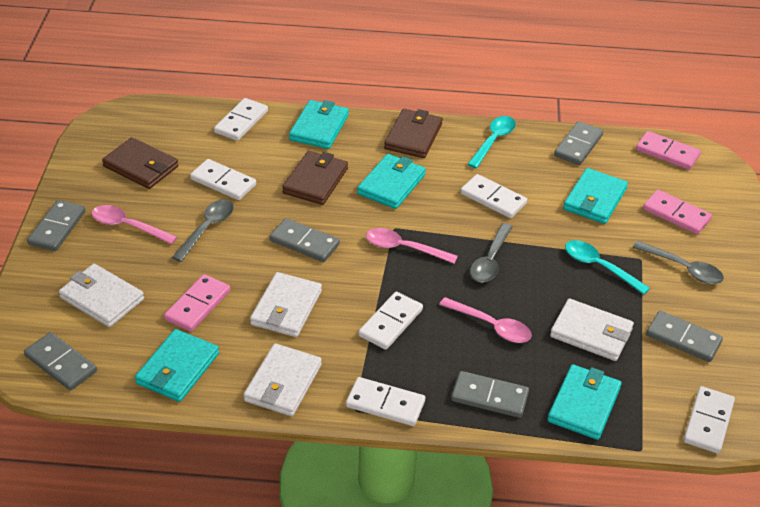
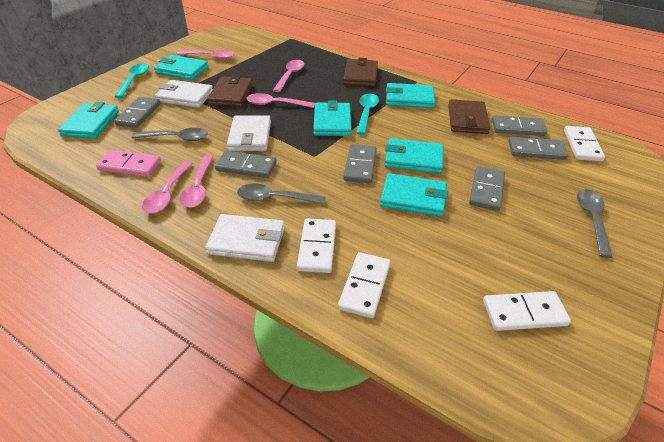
pink domino: [164,274,230,332] [636,131,701,170] [643,190,712,235] = 3 -> [96,150,161,177] = 1
pink spoon: [92,205,177,244] [366,228,458,264] [439,297,532,343] = 3 -> [142,161,193,213] [177,50,234,59] [180,155,213,208] [247,93,315,108] [273,60,304,92] = 5
turquoise wallet: [135,329,219,402] [289,100,349,149] [357,154,426,209] [547,364,622,440] [563,168,628,224] = 5 -> [58,102,119,139] [154,55,209,80] [313,100,352,136] [380,173,448,217] [385,138,444,174] [386,83,435,108] = 6
white domino: [190,159,256,200] [214,98,268,141] [346,377,425,426] [359,292,423,350] [460,174,527,218] [684,386,735,453] = 6 -> [297,218,336,273] [338,252,391,318] [483,291,571,331] [564,126,605,161] = 4
white wallet: [59,264,144,327] [244,343,322,416] [250,272,322,337] [550,299,634,361] = 4 -> [155,80,213,108] [205,214,285,262] [227,115,271,151] = 3

